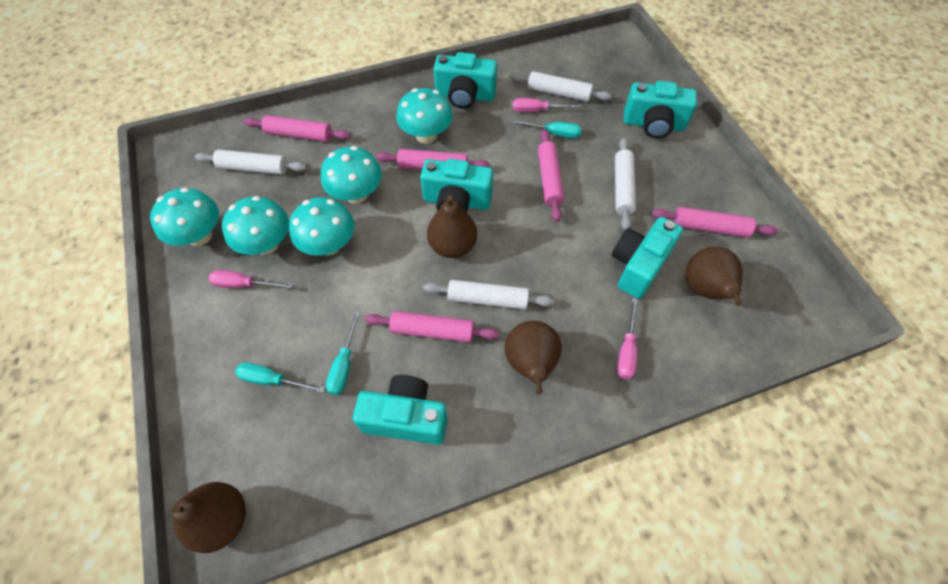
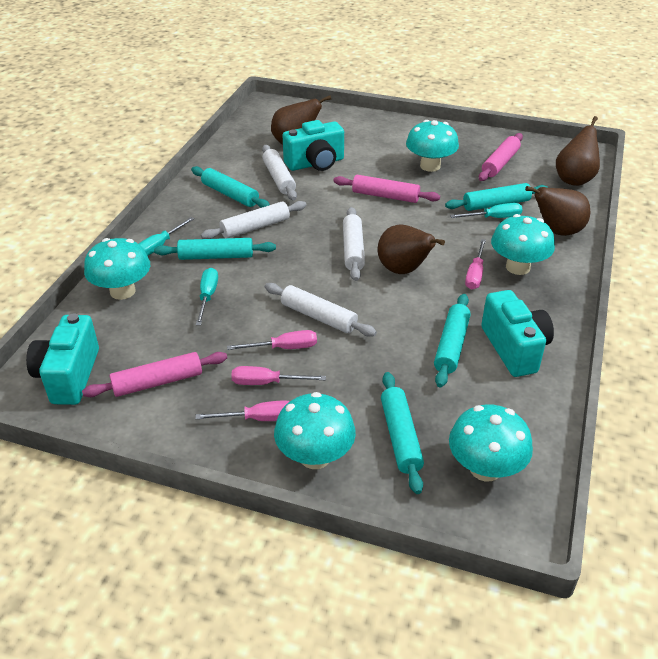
pink rolling pin: [244,115,350,142] [365,311,499,342] [376,149,490,170] [538,129,564,222] [652,207,778,237] = 5 -> [82,352,227,397] [333,175,440,203] [479,133,523,181] = 3
pink screwdriver: [209,270,293,288] [513,98,582,112] [617,298,638,379] = 3 -> [195,400,290,421] [227,330,317,350] [231,366,326,385] [465,239,486,290] = 4
turquoise camera: [353,375,448,445] [420,159,493,212] [433,52,497,108] [612,217,683,299] [624,81,697,138] = 5 -> [26,314,99,405] [283,120,344,171] [481,290,554,377] = 3
turquoise rolling pin: none = 0 -> [154,238,276,260] [191,166,270,208] [381,372,424,494] [434,294,471,387] [445,183,548,211] = 5

